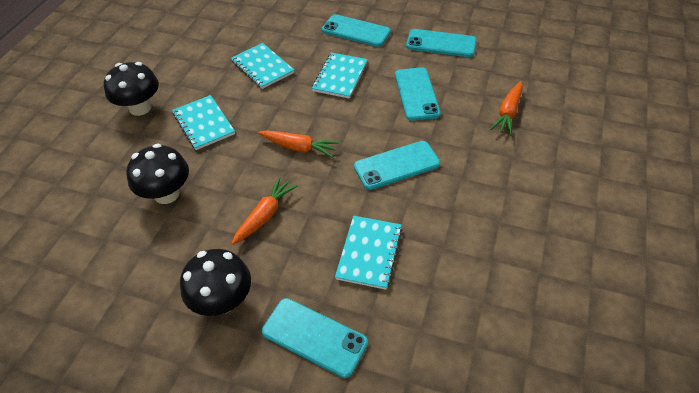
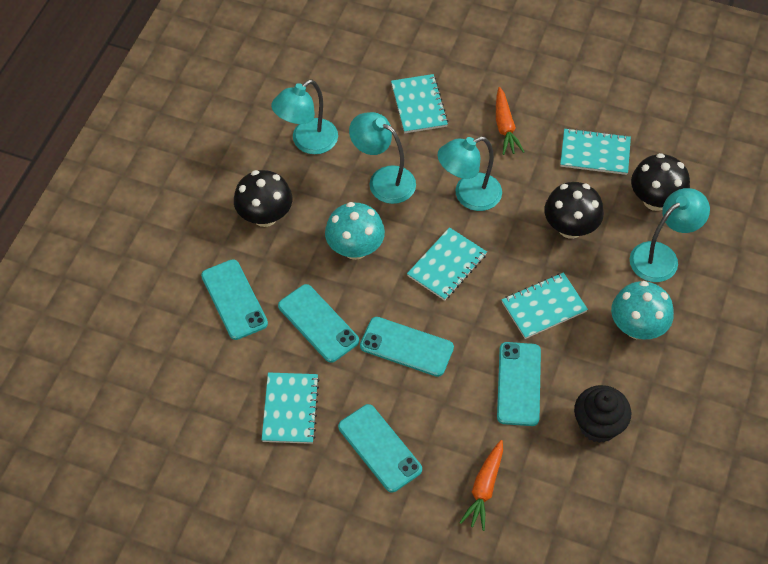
black cupcake: none = 0 -> [574,385,631,443] = 1
orange carrot: [231,177,298,245] [258,130,339,158] [490,81,523,135] = 3 -> [459,440,503,531] [496,87,524,155] = 2
turquoise lamp: none = 0 -> [271,79,338,154] [349,112,416,204] [438,136,502,211] [630,188,710,282] = 4
turquoise mushroom: none = 0 -> [325,202,385,260] [611,281,674,339] = 2
turquoise notebook: [172,95,235,150] [231,43,294,89] [312,52,368,99] [335,216,402,290] = 4 -> [262,372,320,444] [391,74,448,133] [407,227,487,301] [502,272,588,339] [560,128,631,175] = 5

